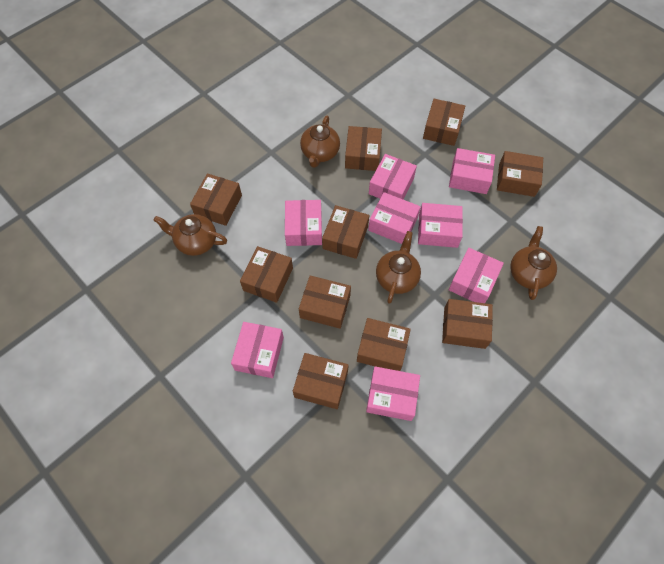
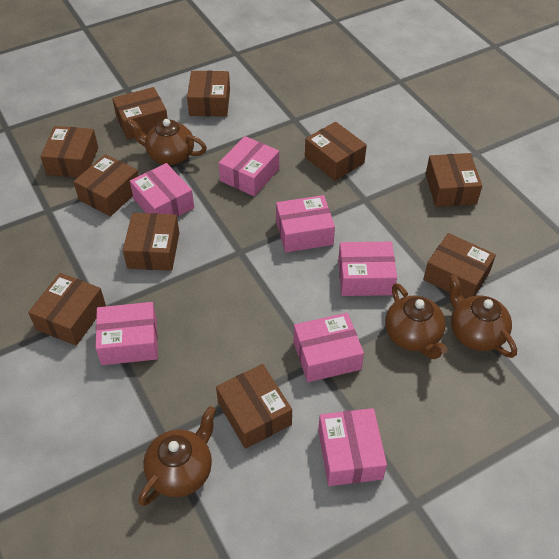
pink box: [231,322,284,378] [285,200,322,246] [366,366,420,421] [368,192,421,244] [369,154,417,199] [418,203,463,248] [449,148,495,194] [449,248,504,303] = 8 -> [96,302,158,365] [130,163,194,217] [219,136,279,196] [276,195,335,253] [294,313,364,382] [318,408,387,486] [338,242,397,296] = 7

